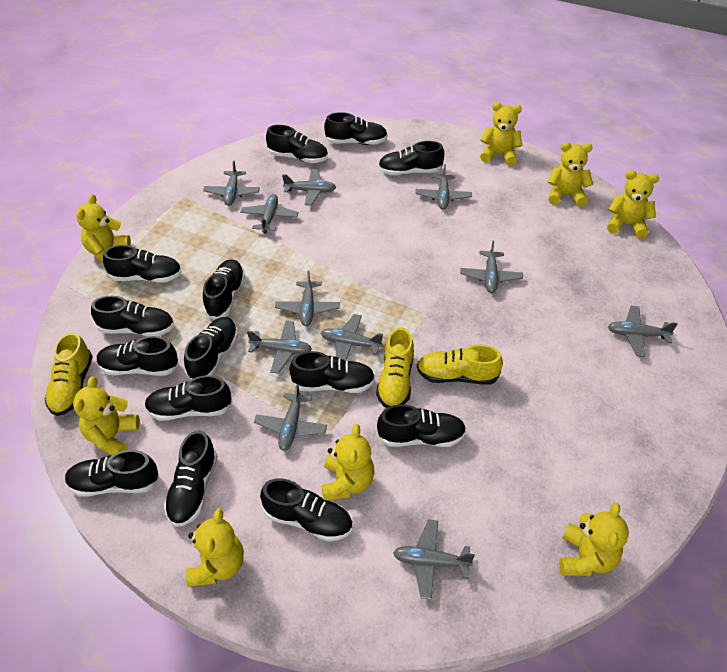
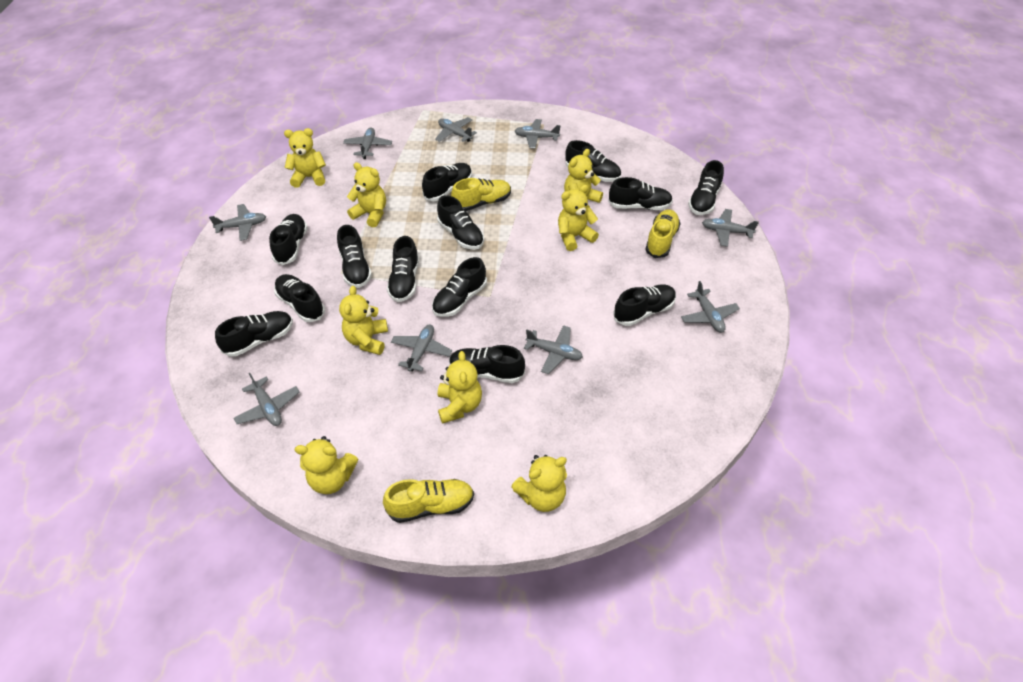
black shoe: [65,450,160,497] [91,296,174,336] [96,336,179,376] [103,245,182,283] [145,375,232,421] [164,430,218,527] [184,317,238,380] [203,259,245,320] [260,479,352,541] [266,125,328,163] [289,351,375,393] [324,112,388,145] [377,404,466,447] [378,141,444,175] = 14 -> [215,311,293,357] [269,214,308,265] [274,274,325,322] [337,225,372,288] [387,236,419,302] [422,163,472,201] [432,257,487,317] [437,195,484,250] [449,345,525,383] [565,140,621,182] [608,177,673,210] [613,285,676,326] [688,160,724,215] = 13
grey plane: [203,161,260,206] [240,194,298,234] [247,321,312,374] [254,383,327,451] [275,271,340,326] [282,169,336,206] [321,314,383,361] [393,519,475,600] [415,164,472,210] [460,241,523,293] [608,306,678,357] = 11 -> [209,204,266,241] [233,373,300,426] [343,128,392,159] [391,325,452,372] [435,117,477,142] [515,119,561,149] [524,325,583,374] [681,281,740,333] [702,209,759,247] = 9

